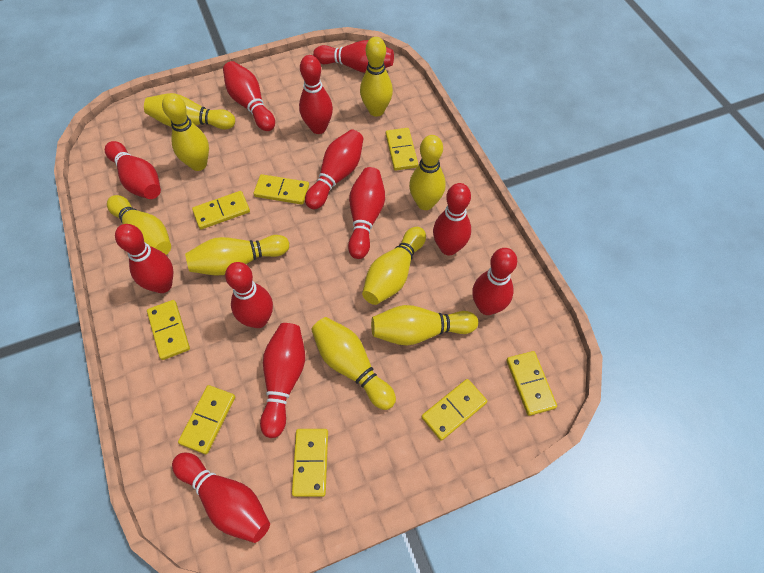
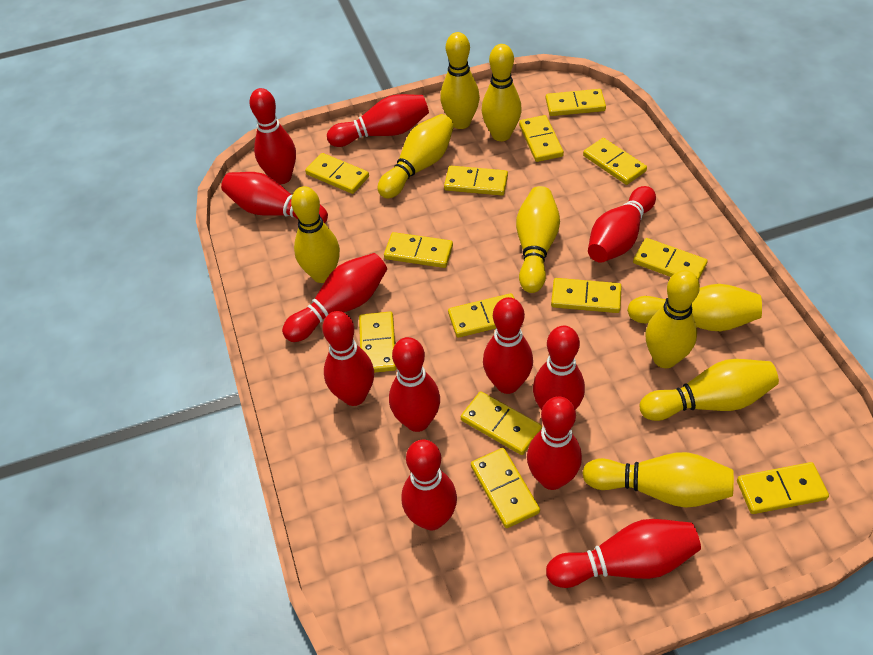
yellow domino: [147,300,190,360] [178,385,235,454] [192,191,250,229] [253,174,309,205] [292,429,328,497] [386,128,418,171] [421,379,488,441] [506,351,557,416] = 8 -> [305,153,369,194] [359,312,397,373] [384,232,453,268] [444,166,508,195] [448,293,515,338] [461,391,542,455] [471,448,540,528] [519,115,564,162] [546,89,606,116] [551,278,622,313] [583,138,647,185] [633,238,708,280] [737,462,829,514] = 13

